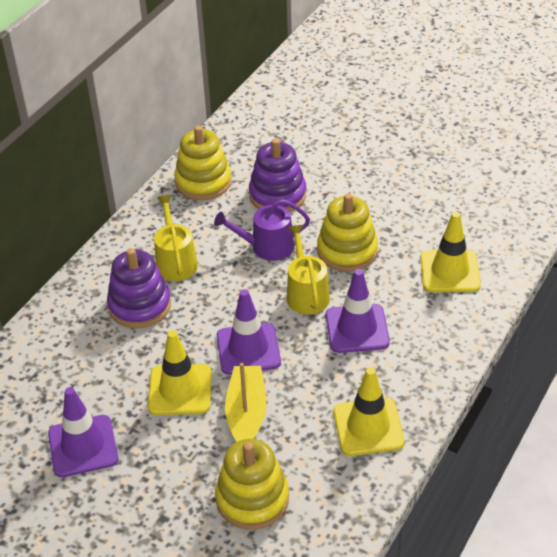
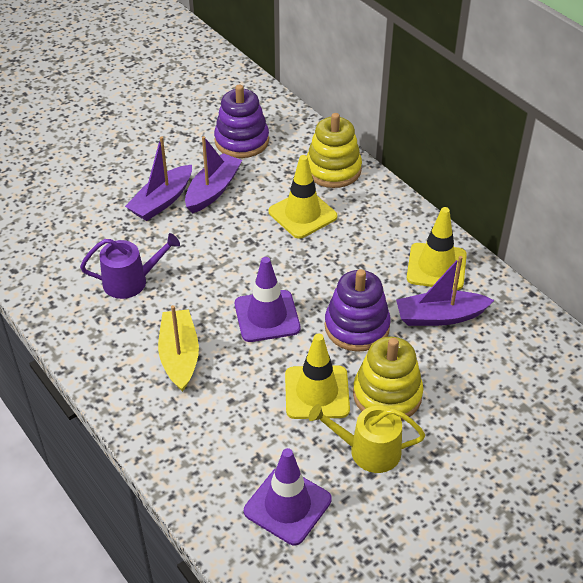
purple boat: none = 0 -> [125,136,192,221] [185,136,242,214] [396,256,494,326] = 3
purple traffic cone: [48,387,118,477] [217,289,281,375] [326,269,390,353] = 3 -> [235,257,300,342] [244,448,332,545] = 2
yellow stacking toy: [174,125,232,200] [215,439,289,530] [317,193,378,272] = 3 -> [307,113,362,188] [353,337,423,421] = 2
yellow watering can: [154,195,198,281] [286,225,330,315] = 2 -> [309,404,425,473] = 1

